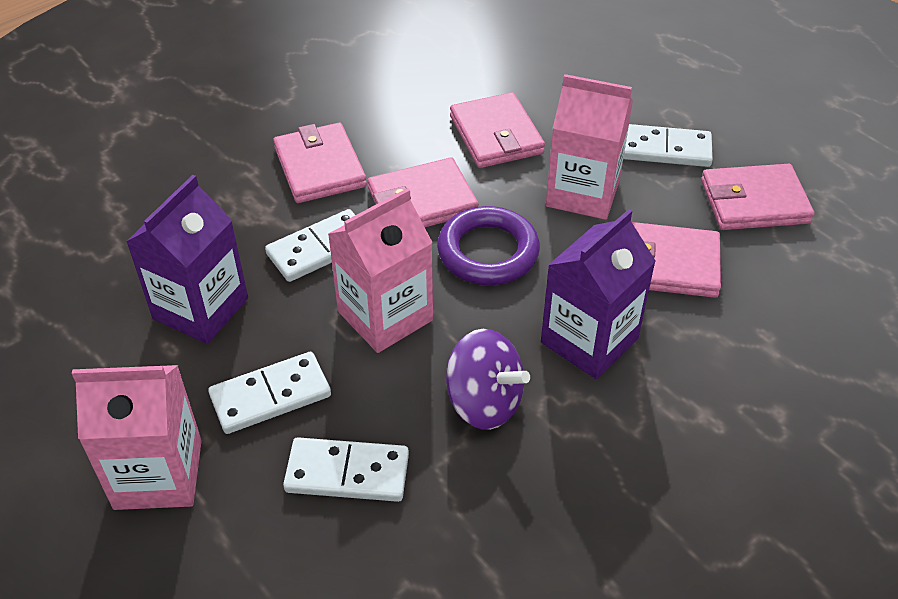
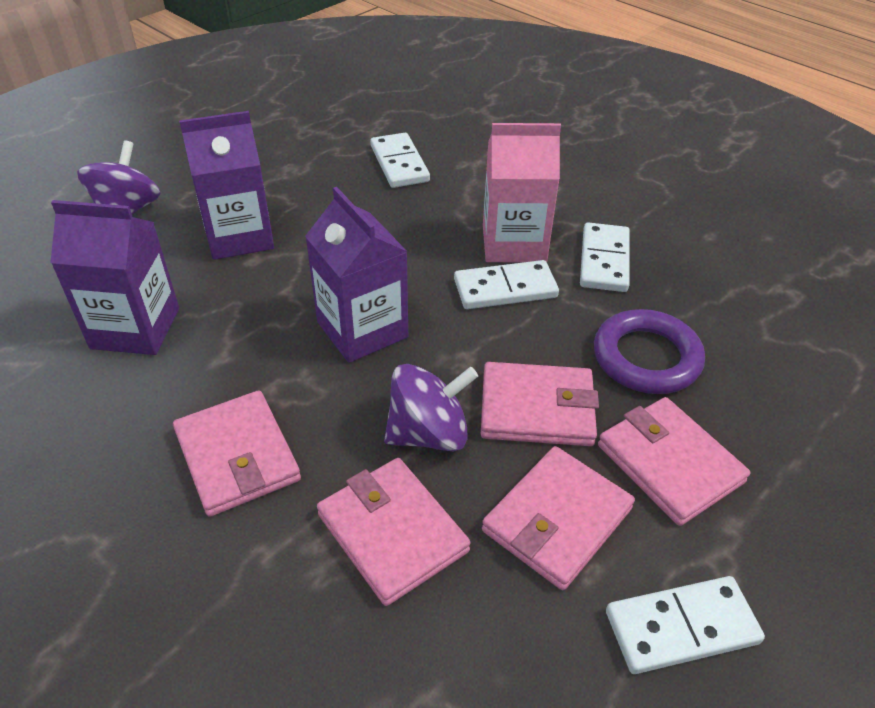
pink carton: [72,365,202,510] [328,188,433,353] [546,74,633,220] = 3 -> [483,123,561,262] = 1
purple carton: [126,175,248,344] [541,209,656,379] = 2 -> [50,200,179,355] [179,111,274,260] [305,187,408,363] = 3
purple spinning top: [446,329,530,430] = 1 -> [77,140,161,214] [384,364,478,451] = 2

